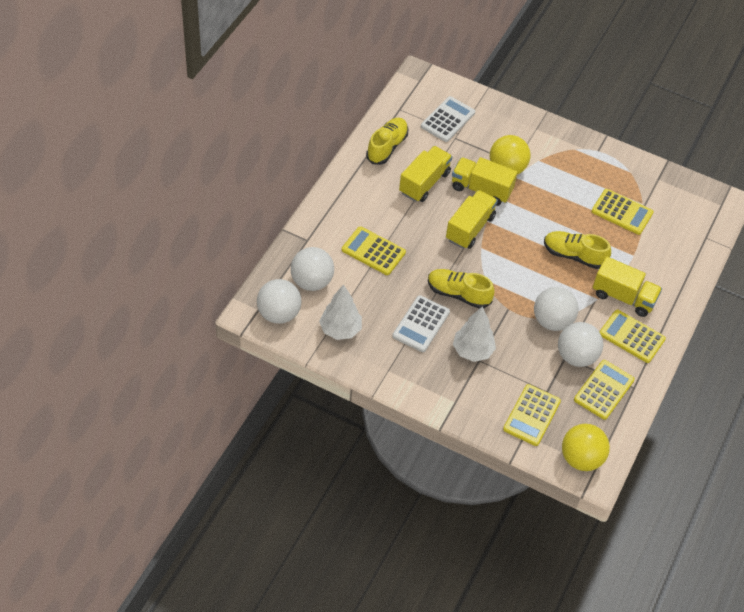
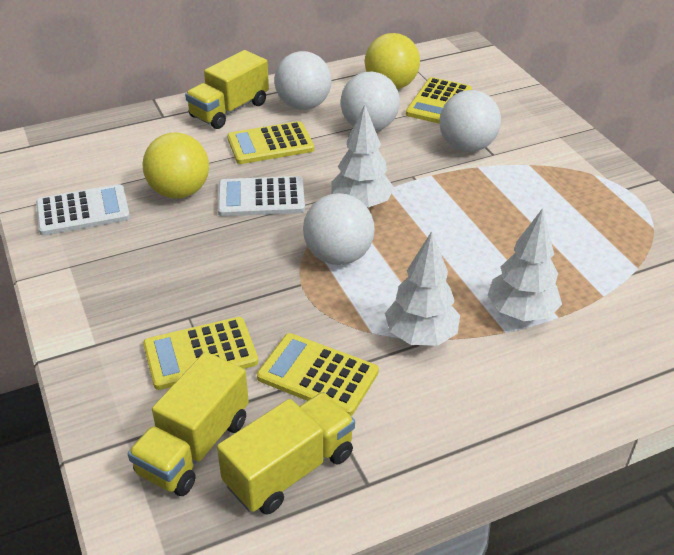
white tree: [319,284,362,340] [453,306,496,362] = 2 -> [332,105,394,208] [385,231,460,346] [488,208,562,321] = 3
yellow calculator: [342,226,406,275] [503,384,561,446] [574,360,635,420] [591,189,654,235] [600,310,666,363] = 5 -> [143,317,258,390] [227,121,314,164] [257,333,379,416] [406,77,472,124] = 4
yellow shoe: [366,118,408,165] [428,269,495,309] [544,231,611,269] = 3 -> none = 0
yellow truck: [399,146,452,202] [446,190,498,249] [452,157,517,206] [593,257,662,317] = 4 -> [128,352,249,496] [185,50,269,129] [217,392,355,515] = 3

